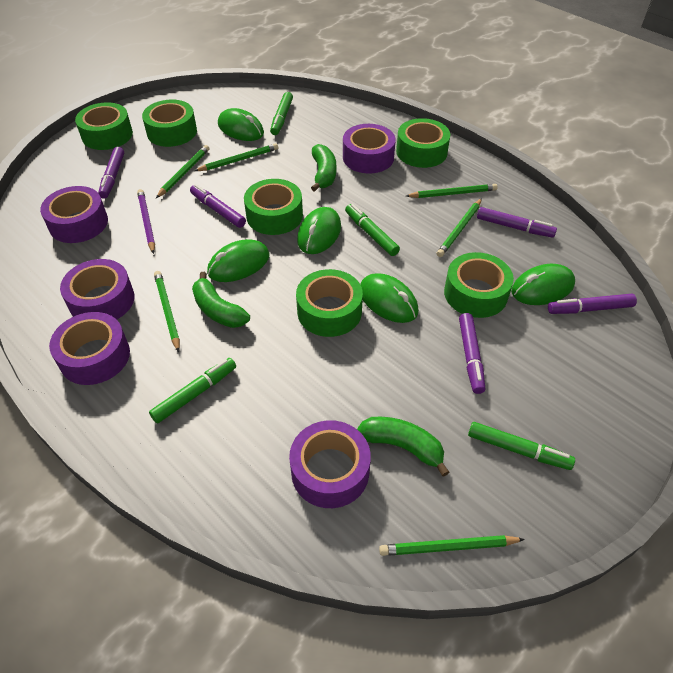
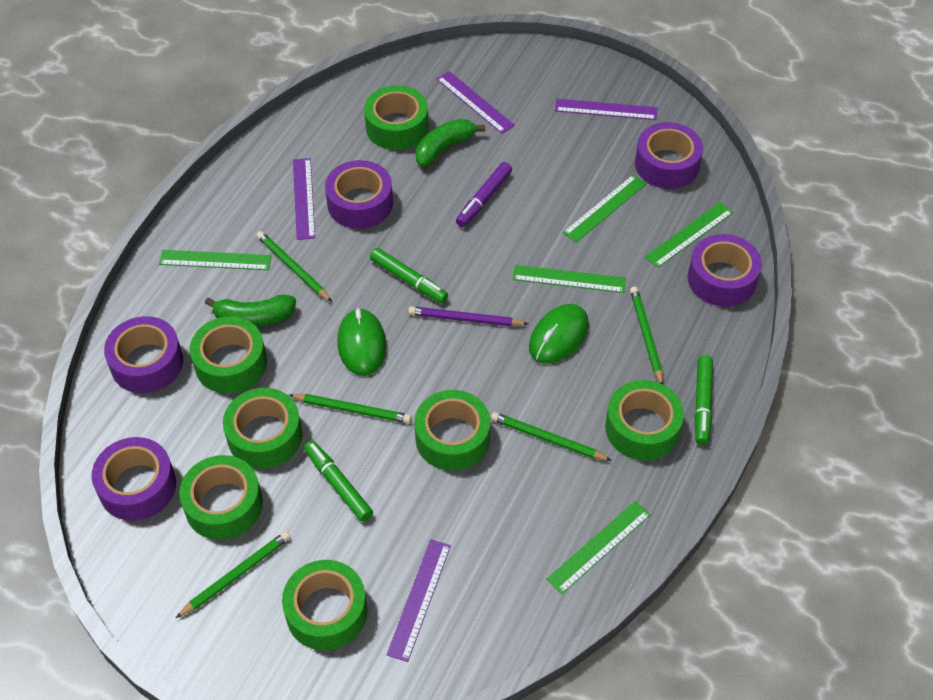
green banana: [192,272,250,328] [311,144,336,192] [357,417,449,477] = 3 -> [205,295,296,327] [416,119,485,167] = 2
green marker: [149,358,236,423] [270,92,293,135] [345,204,400,256] [468,422,575,470] = 4 -> [304,441,373,522] [370,248,448,303] [694,355,713,445] = 3
green mouse: [207,239,270,282] [218,108,264,141] [297,207,341,254] [360,273,419,323] [512,264,575,305] = 5 -> [338,308,386,376] [529,304,589,364] = 2
green pencil: [154,271,180,352] [156,145,209,198] [195,143,278,171] [379,535,525,556] [406,184,498,198] [436,198,482,257] = 6 -> [176,531,291,618] [257,231,332,302] [289,394,412,423] [491,412,612,461] [630,286,663,384] = 5
green ruler: none = 0 -> [159,250,271,270] [513,265,626,293] [546,501,651,594] [563,175,646,243] [645,202,733,268] = 5
green tape: [75,102,133,150] [142,100,197,147] [244,179,303,235] [296,269,363,337] [396,118,450,168] [444,252,514,318] = 6 -> [179,455,263,540] [190,316,267,394] [223,388,302,469] [282,560,367,650] [364,85,429,150] [414,390,490,471] [605,380,684,461] = 7
purple marker: [98,147,124,199] [190,184,246,228] [459,313,485,394] [477,207,557,238] [548,294,637,314] = 5 -> [456,162,512,227] = 1
purple ruler: none = 0 -> [293,158,315,240] [387,539,451,662] [437,71,515,134] [555,99,657,120] = 4

